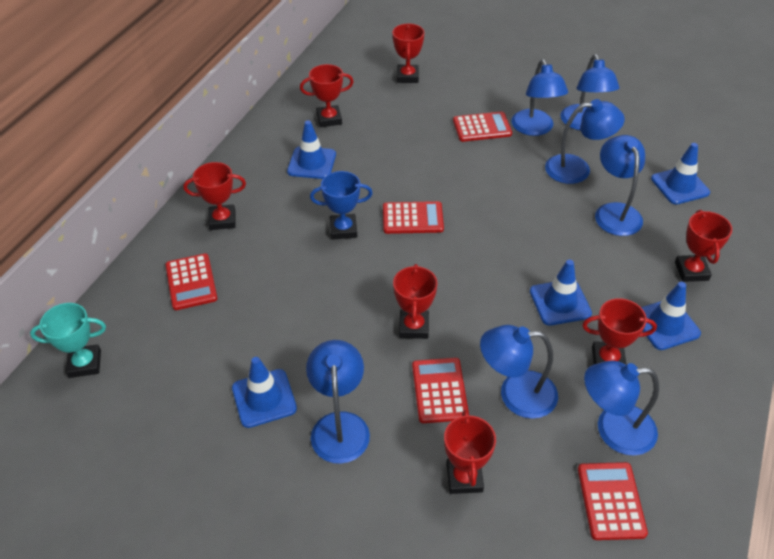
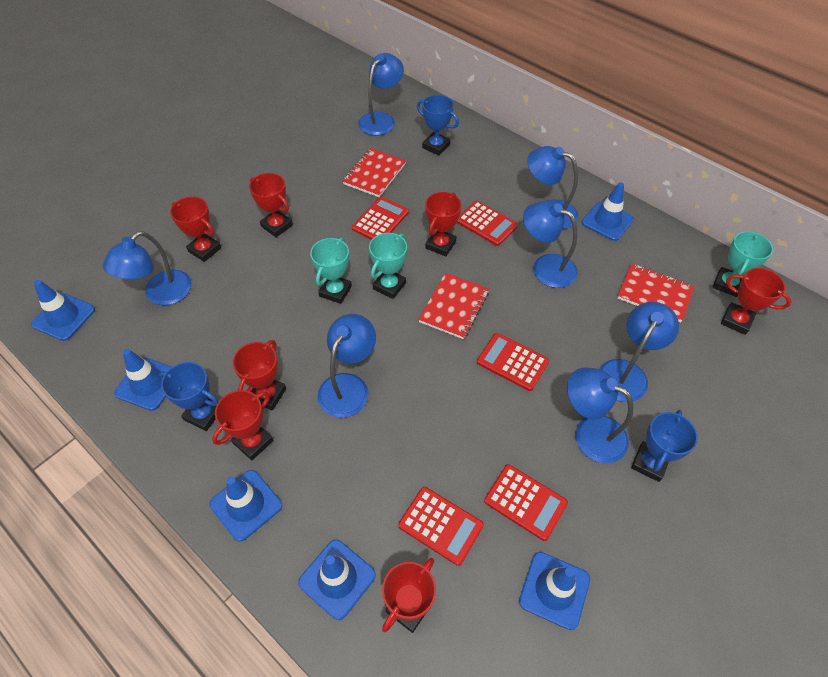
blue traffic cone: [232,357,297,428] [287,120,336,179] [530,260,592,326] [641,282,701,350] [651,143,710,204] = 5 -> [31,280,95,341] [114,349,172,411] [209,470,282,542] [298,539,376,620] [519,552,590,630] [582,182,634,241] = 6
blue trophy: [310,171,373,240] = 1 -> [159,362,219,431] [417,95,459,155] [631,410,698,482] = 3
red notebook: none = 0 -> [342,148,406,197] [418,273,489,339] [617,263,694,322] = 3
turquoise trophy: [30,303,106,378] = 1 -> [310,238,352,304] [369,233,407,299] [712,231,773,297] = 3

